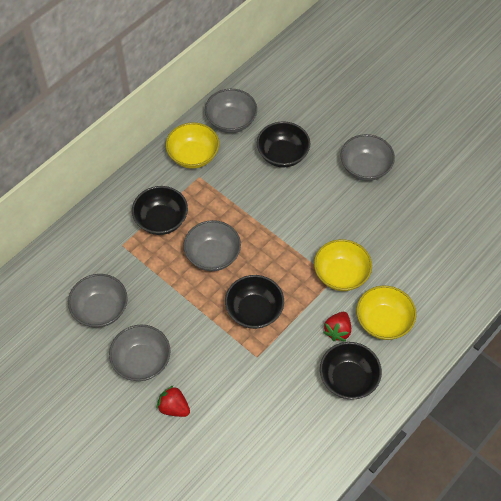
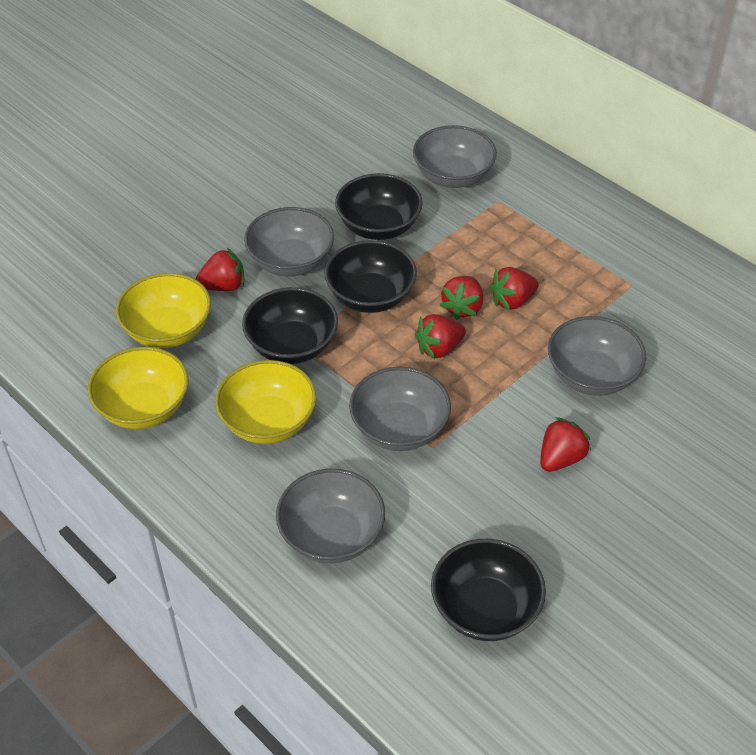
red strawberry: [157,385,190,417] [323,312,351,342] = 2 -> [195,248,244,291] [415,314,466,359] [440,276,483,320] [489,267,539,311] [540,417,591,472] = 5

